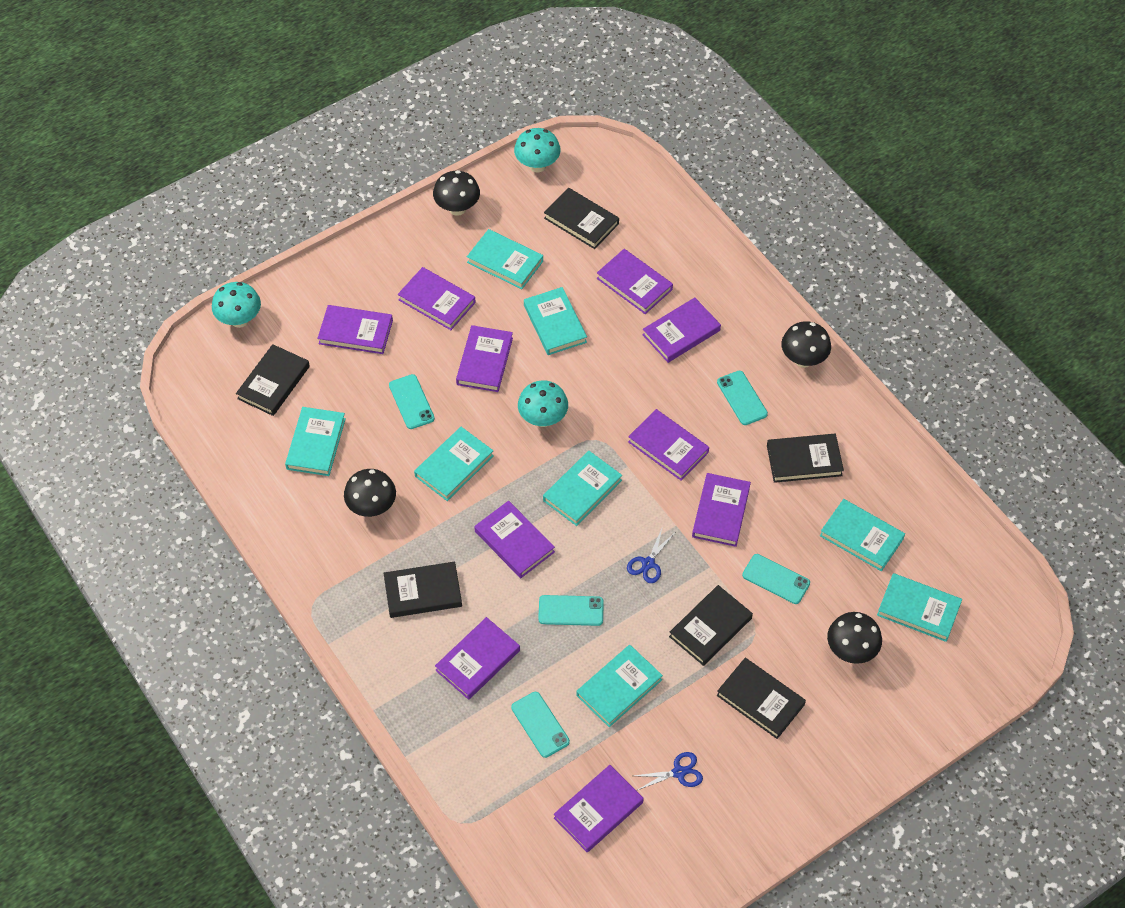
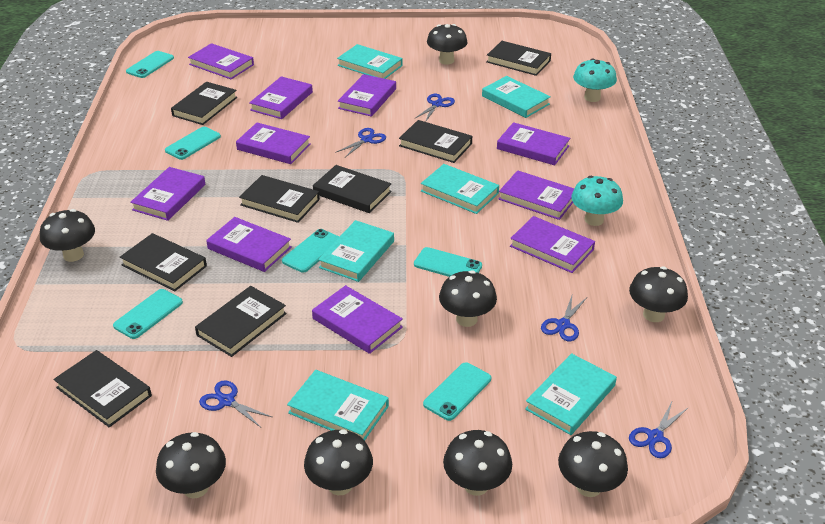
black book: [236,344,310,416] [384,561,462,618] [544,188,619,249] [669,585,753,666] [717,658,806,739] [767,434,844,483] = 6 -> [54,350,152,427] [120,233,207,291] [171,82,237,125] [195,286,287,357] [239,175,320,223] [313,165,392,213] [399,120,472,163] [486,41,551,76] = 8
black mushroom: [344,469,396,517] [433,170,480,216] [781,321,831,368] [827,612,882,664] = 4 -> [40,209,95,262] [156,432,226,498] [304,429,373,495] [427,24,467,65] [439,270,497,327] [443,430,512,496] [558,431,628,497] [629,266,688,322] = 8
blue scissors: [627,526,675,583] [634,752,703,791] = 2 -> [199,380,272,427] [335,128,386,157] [414,94,455,122] [541,296,586,341] [629,402,689,458] = 5
turquoise book: [285,407,346,476] [414,427,494,501] [467,229,543,289] [524,287,587,355] [543,451,622,526] [576,645,663,727] [820,499,905,571] [877,573,962,642] = 8 -> [287,370,389,440] [318,220,394,282] [337,44,403,79] [421,164,499,214] [482,76,551,118] [525,353,617,435] = 6
turquoise mushroom: [212,282,261,328] [514,128,561,173] [518,380,568,427] = 3 -> [571,176,623,226] [573,58,617,102] = 2
turquoise phone: [389,374,435,429] [511,692,570,758] [538,595,604,626] [717,371,768,425] [742,554,810,604] = 5 -> [113,289,183,339] [126,51,174,78] [165,127,221,160] [282,229,339,273] [414,247,482,277] [423,362,491,421] = 6

